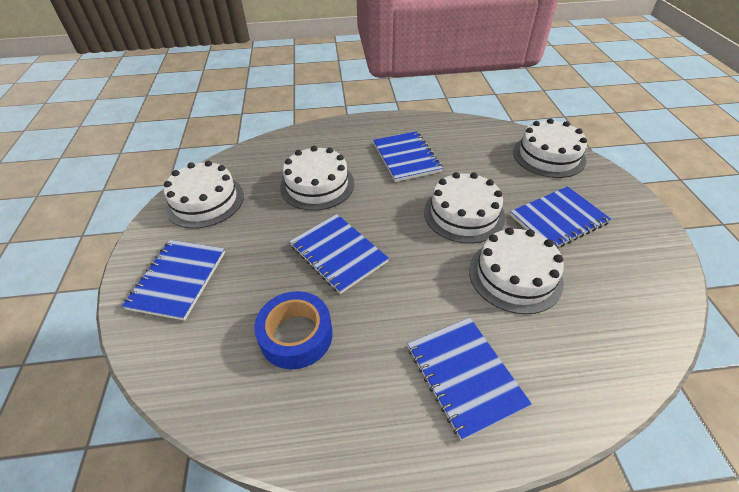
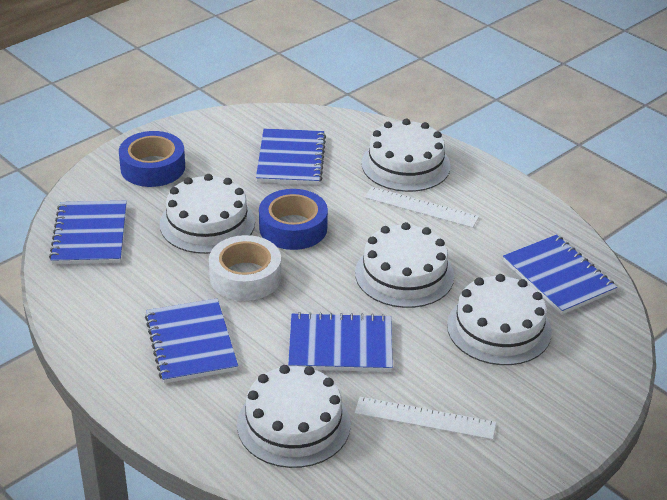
blue tape: [254,291,332,369] = 1 -> [119,131,185,187] [259,189,328,250] = 2
white ruler: none = 0 -> [355,397,496,440] [364,187,479,228] = 2
white tape: none = 0 -> [209,235,281,301] = 1

